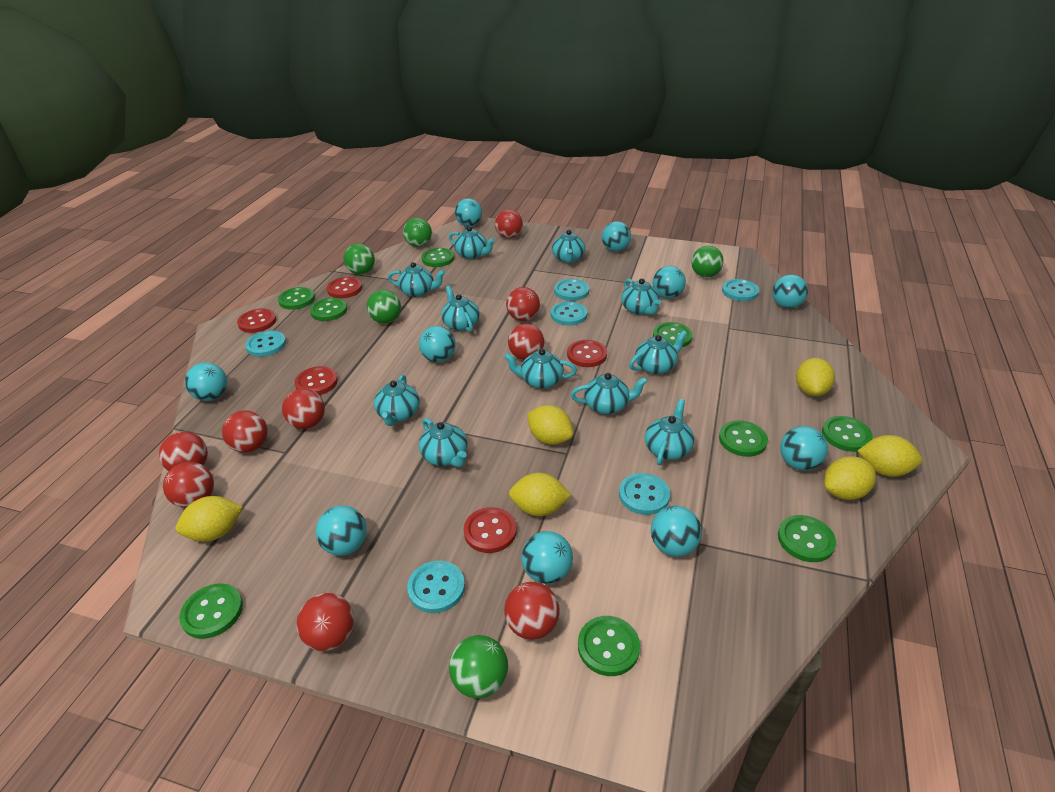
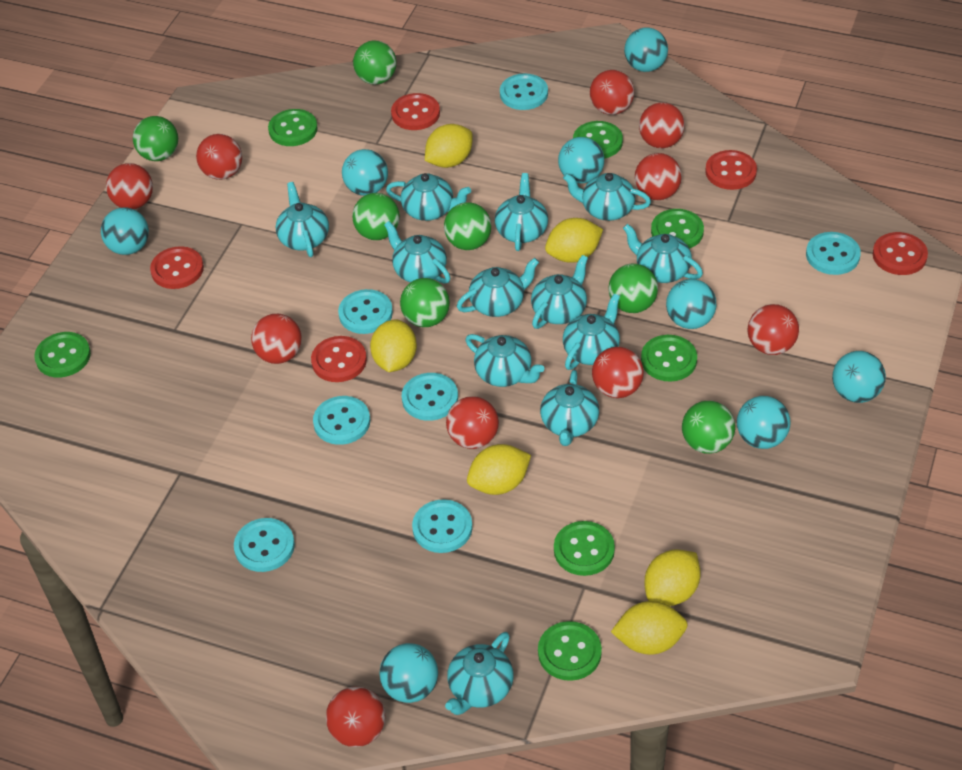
green ball: [344,244,375,274] [367,290,401,324] [403,218,432,247] [449,635,508,699] [691,246,724,277] = 5 -> [133,116,178,161] [352,193,400,240] [353,41,397,85] [400,278,450,327] [444,202,491,250] [608,264,658,313] [682,401,735,454] = 7
green button: [179,583,243,639] [278,287,315,310] [310,298,347,321] [421,248,454,267] [578,616,640,676] [653,322,693,347] [719,420,768,457] [778,515,836,562] [822,416,873,452] = 9 -> [34,332,91,378] [268,109,318,146] [538,621,602,681] [554,521,615,576] [573,121,623,159] [641,335,697,382] [651,209,704,249] = 7
red ball: [159,432,208,471] [163,462,214,508] [222,410,268,453] [282,388,325,429] [296,593,354,651] [495,209,523,238] [504,582,560,640] [506,287,540,321] [508,324,544,360] = 9 -> [106,163,153,209] [196,134,242,180] [251,314,302,364] [326,686,386,747] [446,396,499,449] [590,70,634,115] [592,347,644,398] [635,153,682,200] [639,102,685,148] [748,304,799,355] = 10
turquoise ball: [185,363,227,401] [316,505,367,556] [419,326,456,362] [455,198,482,227] [521,531,573,584] [602,221,631,251] [651,506,702,557] [653,266,686,299] [772,275,808,308] [780,426,828,471] = 10 -> [101,207,149,255] [342,149,388,196] [379,643,438,703] [558,137,604,183] [624,28,668,72] [666,279,717,329] [737,396,790,449] [832,351,886,403] = 8
turquoise button: [245,330,286,357] [407,561,465,613] [551,301,588,326] [554,279,589,301] [619,473,670,515] [722,279,759,301] = 6 -> [234,518,295,572] [313,396,370,445] [338,289,393,334] [402,373,458,421] [412,499,473,553] [500,74,548,110] [806,232,861,275] = 7
turquoise teapot: [374,375,420,426] [388,262,445,297] [419,418,468,467] [441,286,480,332] [449,226,495,259] [504,349,577,389] [552,230,585,263] [571,373,648,414] [621,279,661,315] [629,330,687,374] [645,399,694,465] = 11 -> [276,182,329,257] [384,221,450,284] [386,173,471,221] [445,632,514,715] [457,258,539,317] [465,334,544,387] [495,173,548,251] [531,255,588,329] [540,370,599,446] [563,173,651,221] [563,293,620,370] [623,224,703,283] = 12

